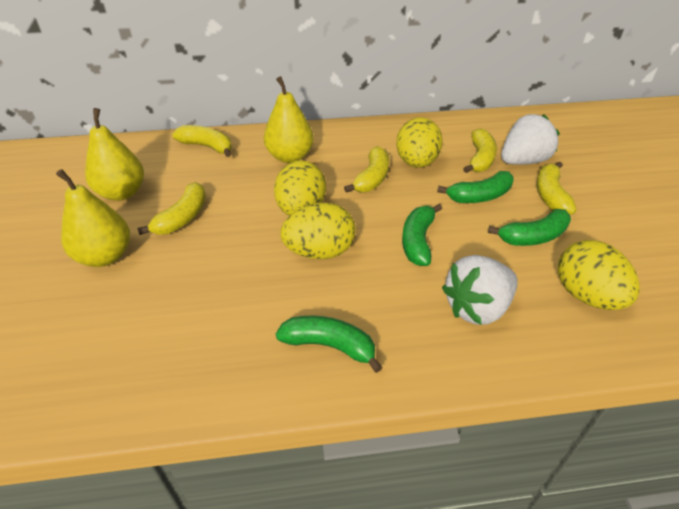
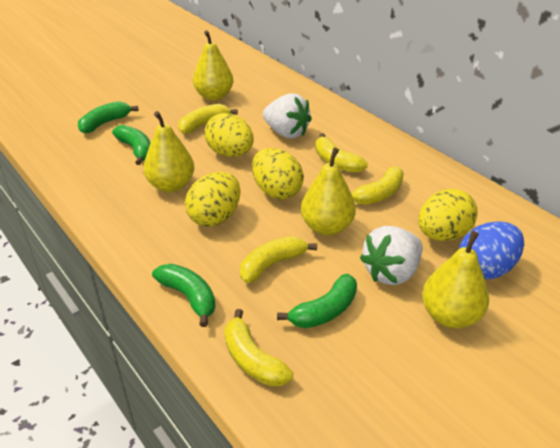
blue egg: none = 0 -> [459,221,524,279] = 1
yellow pear: [56,169,130,267] [85,108,144,201] [264,76,314,163] = 3 -> [143,111,194,192] [193,30,233,101] [301,147,356,235] [422,231,489,328] = 4

